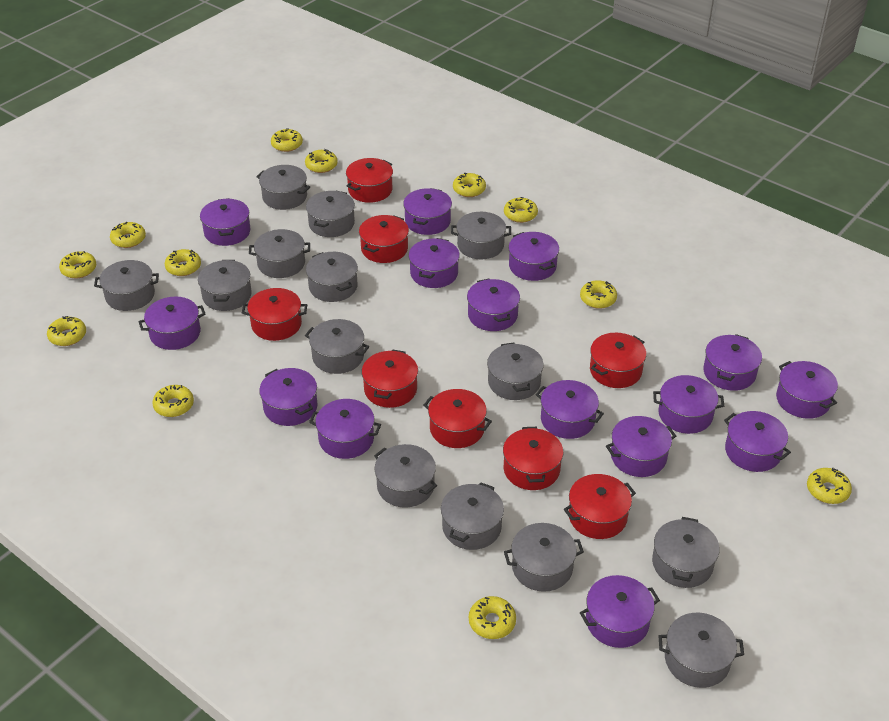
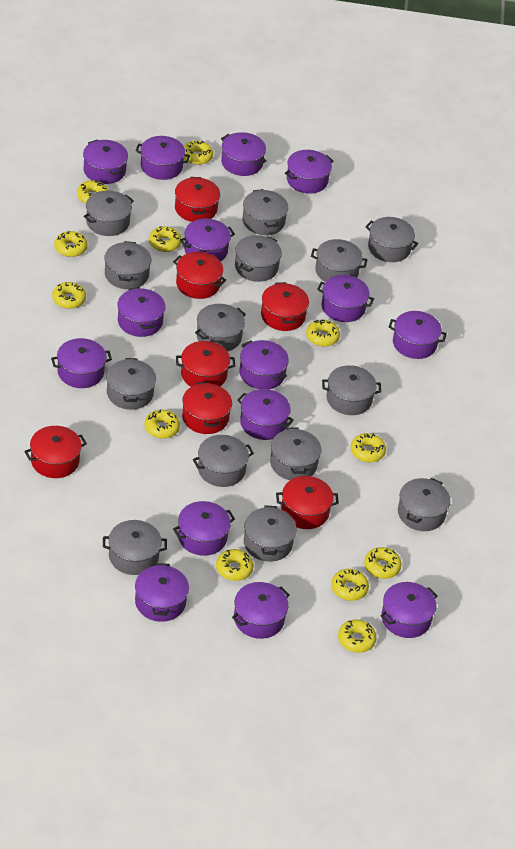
red pot: [242,288,307,341] [346,158,393,203] [359,215,409,263] [362,349,418,408] [423,389,492,448] [503,427,563,490] [564,474,636,539] [590,333,646,388] = 8 -> [24,426,87,478] [173,252,226,299] [175,177,220,222] [176,341,235,387] [182,382,232,434] [261,282,309,331] [276,476,339,529] = 7

